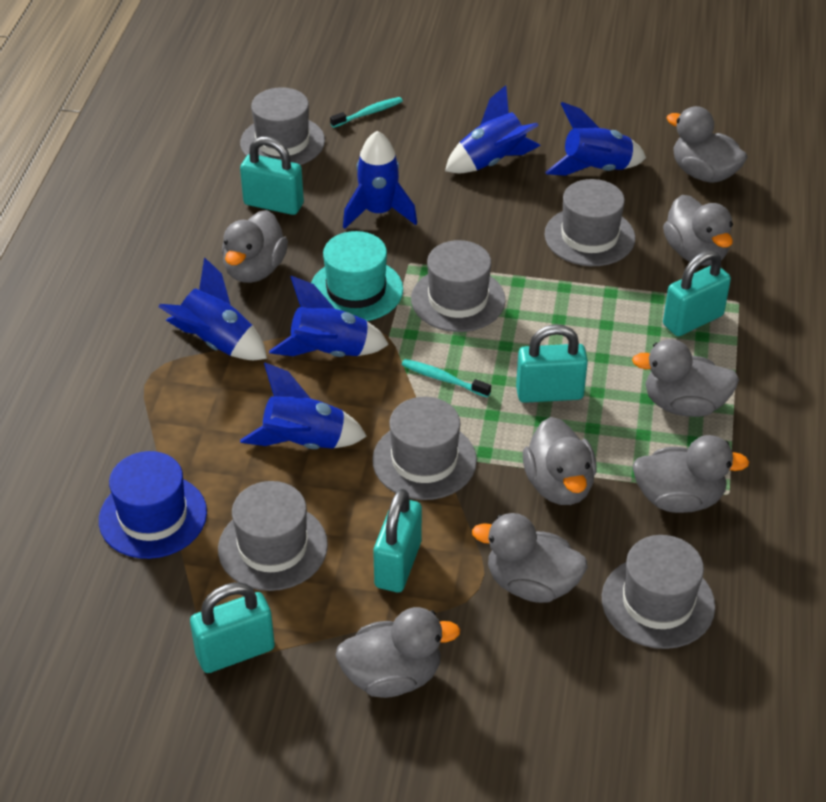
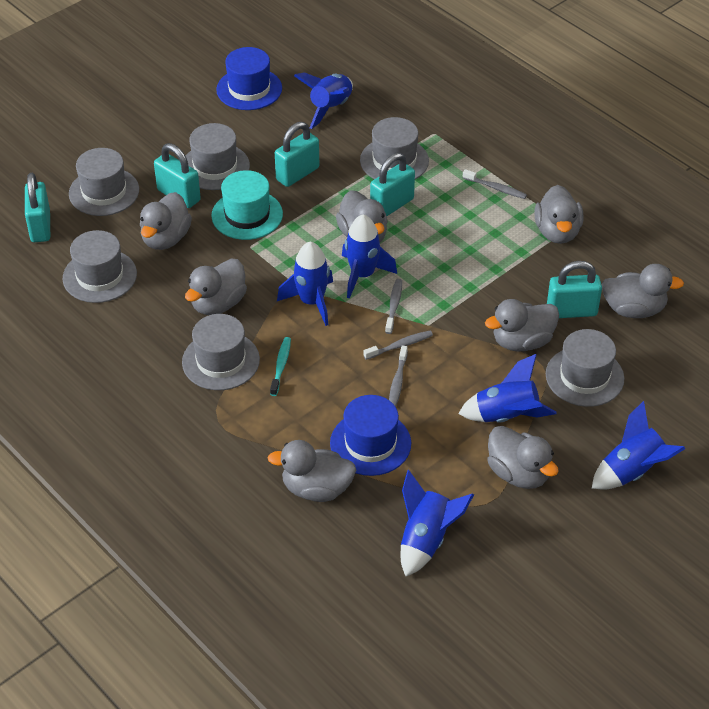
blue hat: [99,451,207,559] = 1 -> [216,47,282,110] [330,395,411,476] = 2
grey toothbrush: none = 0 -> [363,331,433,360] [385,279,402,334] [389,345,408,407] [463,169,527,199] = 4
turquoise toothbrush: [330,97,403,128] [402,359,491,398] = 2 -> [270,337,291,396] = 1

